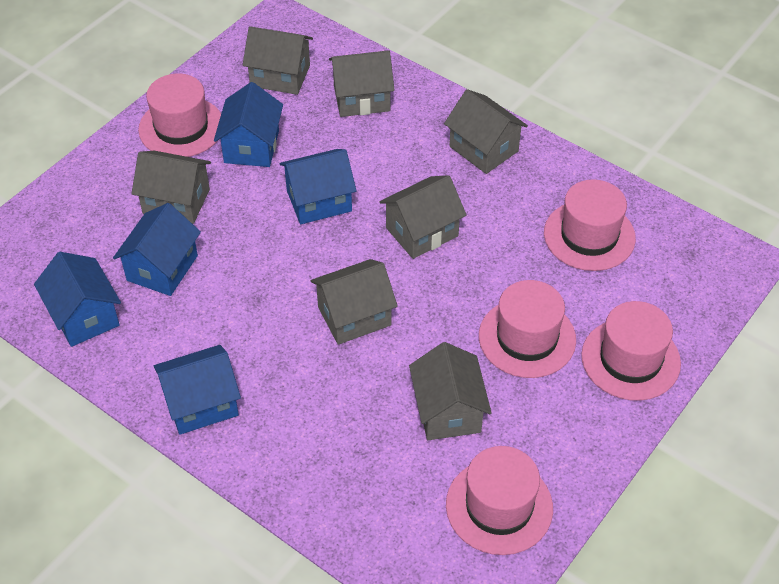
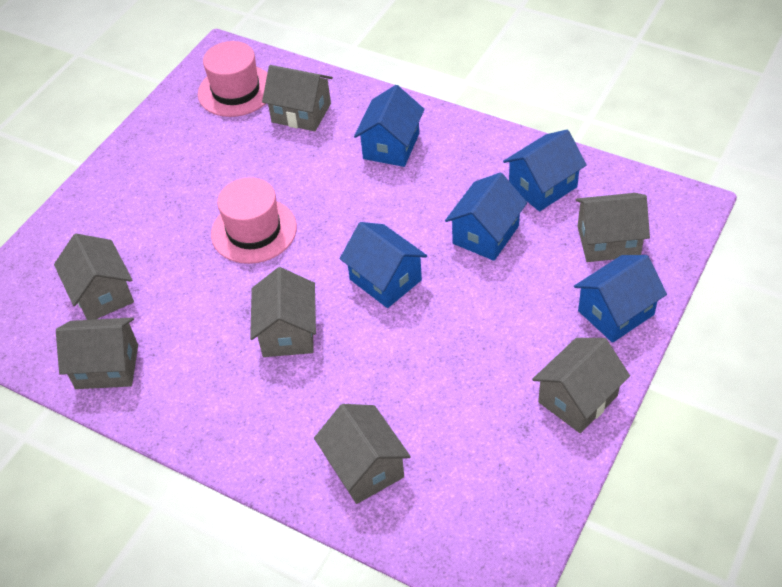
pink hat: [138,74,221,157] [446,446,553,555] [479,280,576,378] [544,179,636,271] [581,301,681,401] = 5 -> [198,41,267,117] [211,177,297,264] = 2

